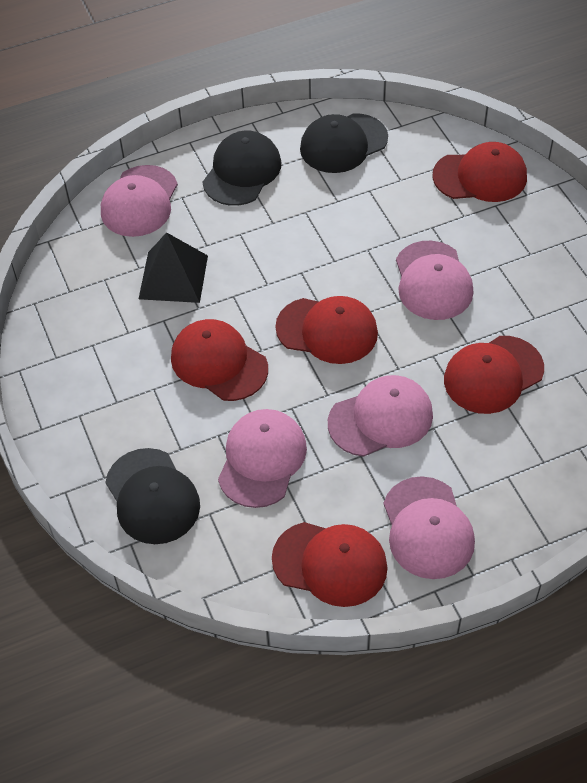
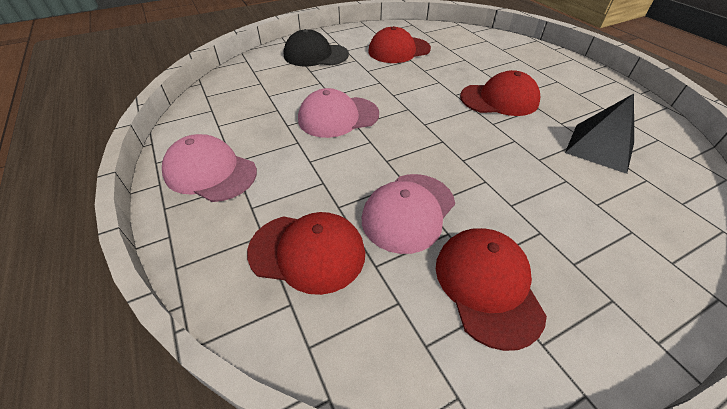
black cap: [105,448,200,544] [203,131,281,206] [300,113,388,173] = 3 -> [284,29,349,66] = 1
pink cap: [101,165,178,237] [218,409,307,508] [328,375,433,457] [383,476,475,579] [396,241,473,320] = 5 -> [162,134,257,202] [298,88,379,138] [362,174,455,254] = 3
red cap: [171,319,268,401] [272,522,388,607] [275,296,378,364] [432,142,527,202] [444,336,544,414] = 5 -> [247,212,365,295] [368,26,431,63] [436,228,547,351] [460,70,540,116] = 4

